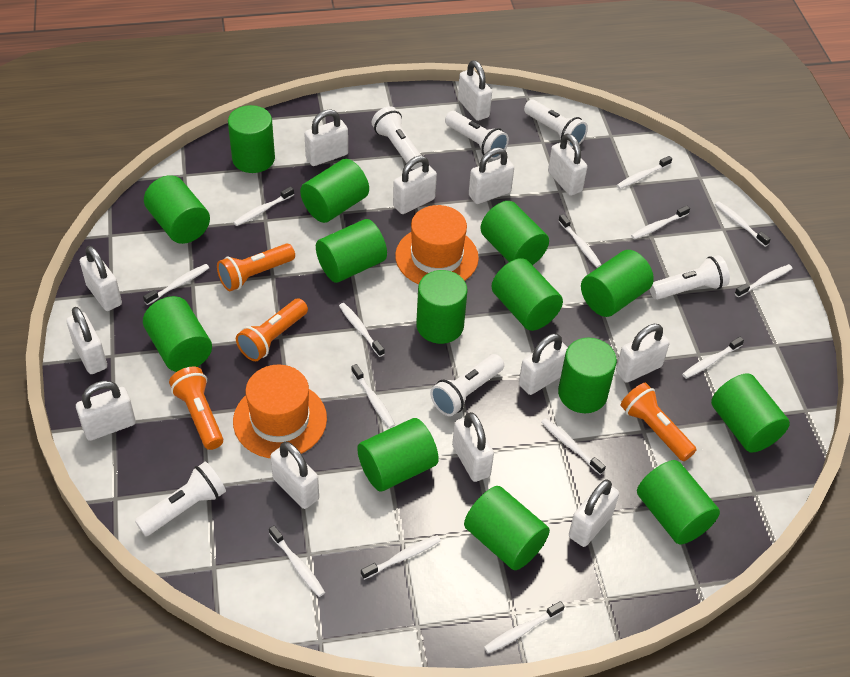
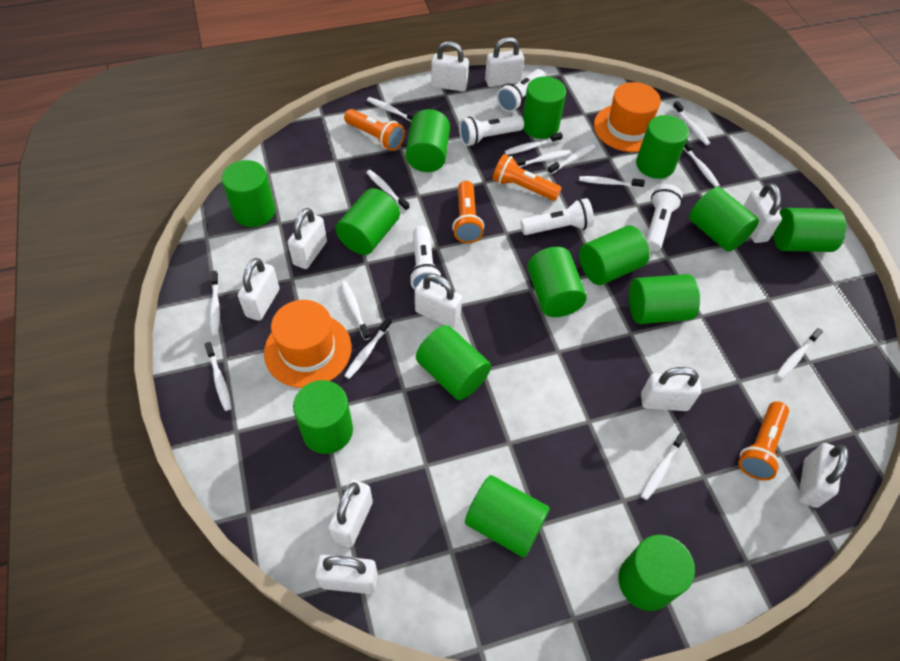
white flashlight: [135,462,226,536] [372,106,422,170] [430,354,504,416] [445,111,509,159] [524,100,588,148] [650,255,730,300] = 6 -> [409,226,442,290] [459,115,524,146] [496,69,546,112] [521,198,594,235] [646,184,683,251] = 5
white padlock: [66,307,107,374] [76,381,136,441] [80,246,122,311] [270,442,319,509] [304,109,348,166] [393,156,437,214] [452,412,494,482] [458,60,492,121] [469,148,514,204] [519,334,568,395] [548,134,587,196] [569,479,619,547] [616,324,670,383] = 13 -> [238,258,280,321] [287,208,327,269] [315,555,378,594] [328,480,373,547] [415,274,462,328] [431,41,469,92] [485,37,524,87] [641,367,701,411] [744,183,782,243] [798,443,848,508] = 10

